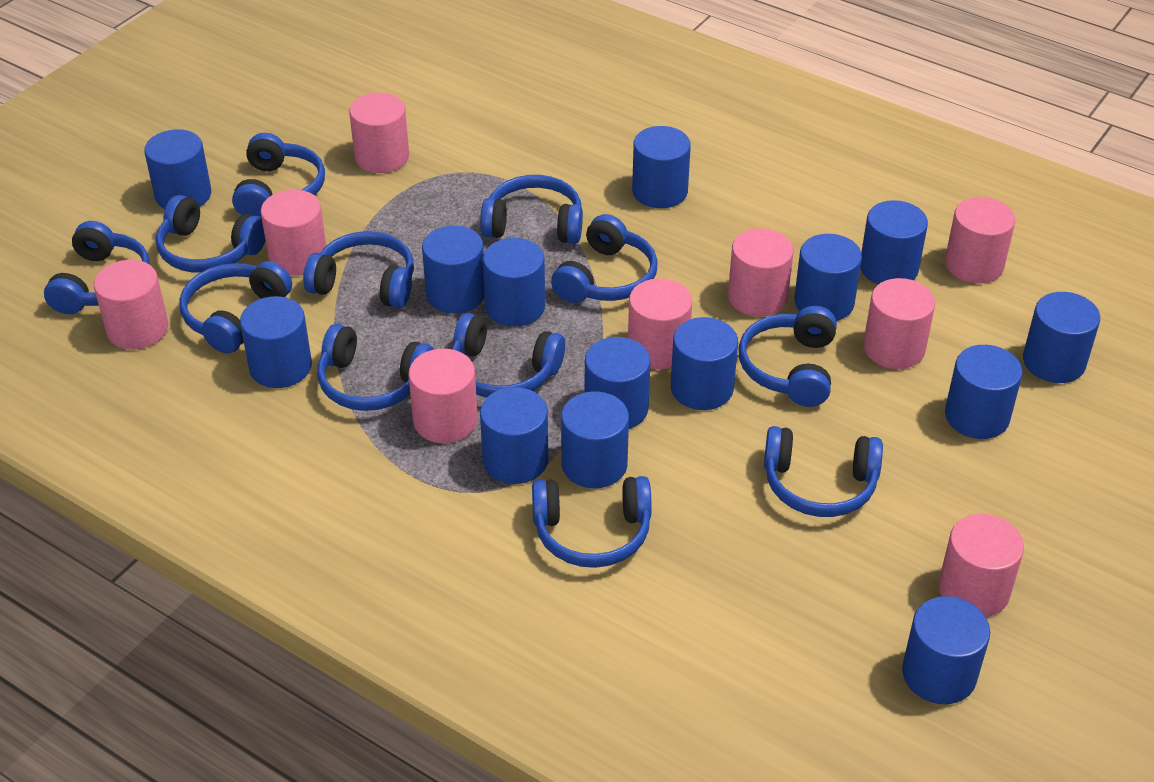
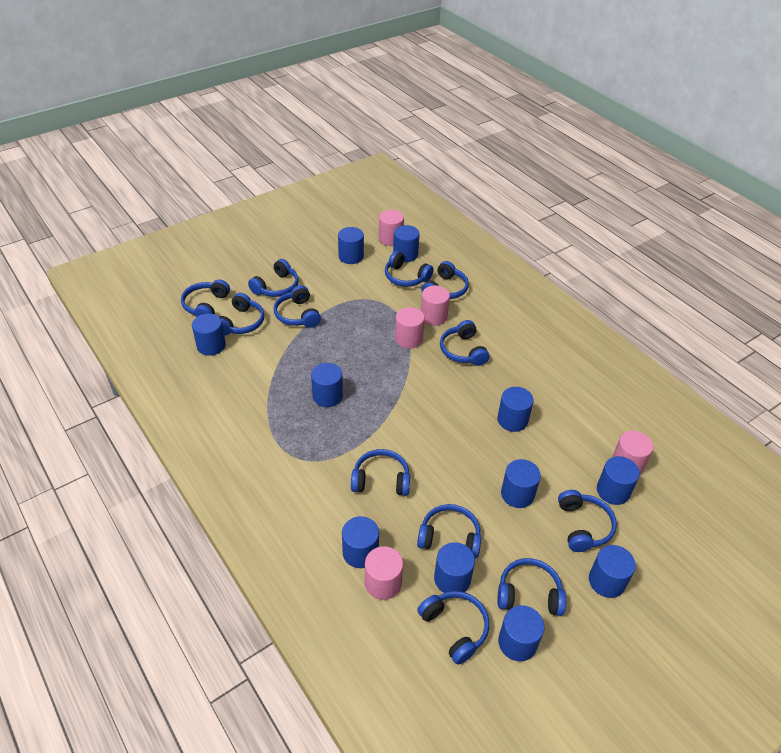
blue cylinder: [144,129,211,209] [240,296,312,388] [422,225,485,313] [480,387,549,484] [483,238,545,326] [561,391,629,488] [585,337,651,429] [632,126,691,208] [671,317,738,410] [794,234,862,321] [861,200,928,285] [902,596,990,704] [945,345,1022,439] [1023,292,1100,383] = 14 -> [192,313,226,356] [311,363,343,407] [338,227,364,264] [342,516,379,568] [393,225,420,262] [434,542,475,593] [497,387,534,432] [498,605,545,661] [501,459,541,508] [589,545,636,598] [597,456,640,505] = 11
pink cylinder: [94,260,168,349] [261,190,326,276] [349,93,409,173] [408,349,478,443] [628,278,692,369] [728,228,794,317] [864,278,935,369] [939,514,1024,617] [945,197,1015,283] = 9 -> [365,546,403,600] [379,210,404,246] [395,307,425,348] [421,285,450,326] [612,431,653,475] = 5

